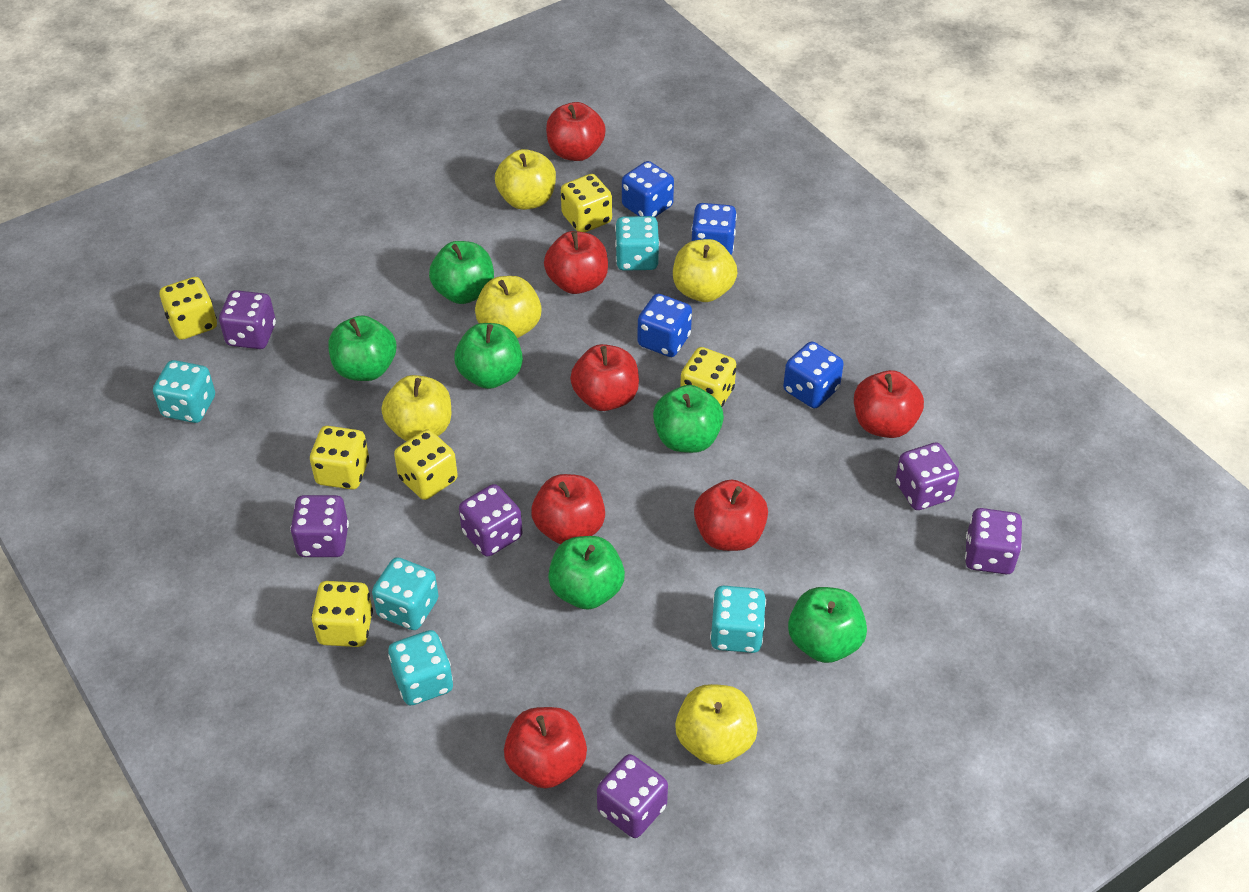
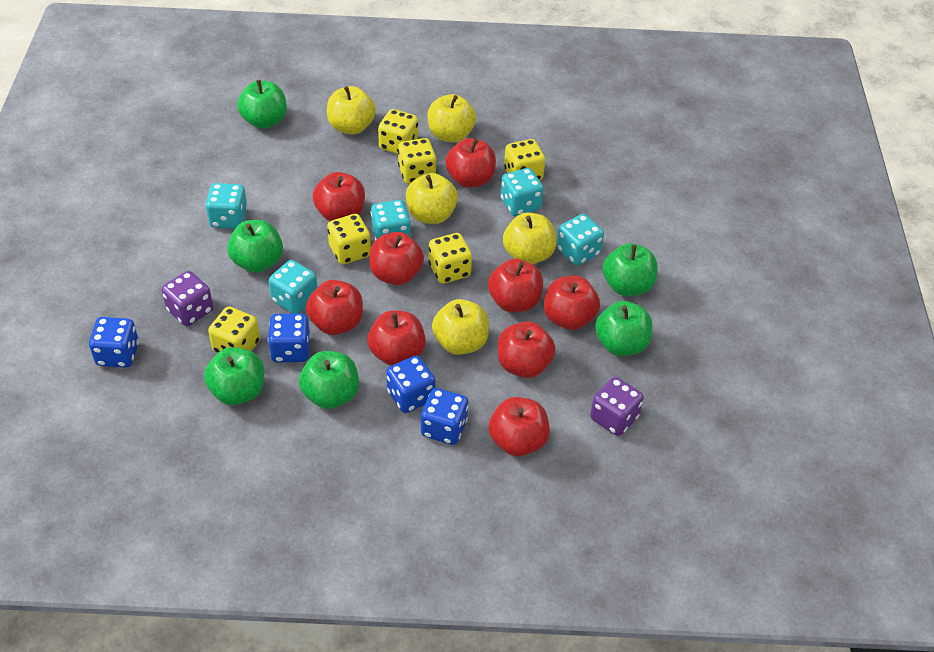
purple dice: [219,290,276,349] [290,495,349,557] [459,484,522,557] [597,754,668,838] [895,442,959,510] [965,508,1022,574] = 6 -> [161,271,213,326] [590,377,644,436] = 2
red apple: [504,707,587,789] [531,474,605,544] [544,231,608,294] [546,102,606,161] [570,344,639,411] [694,480,768,551] [854,370,924,438] = 7 -> [306,280,363,335] [313,172,365,221] [367,310,426,366] [369,232,424,285] [445,138,496,188] [488,259,543,312] [488,397,550,457] [498,321,556,378] [544,276,600,330] = 9

